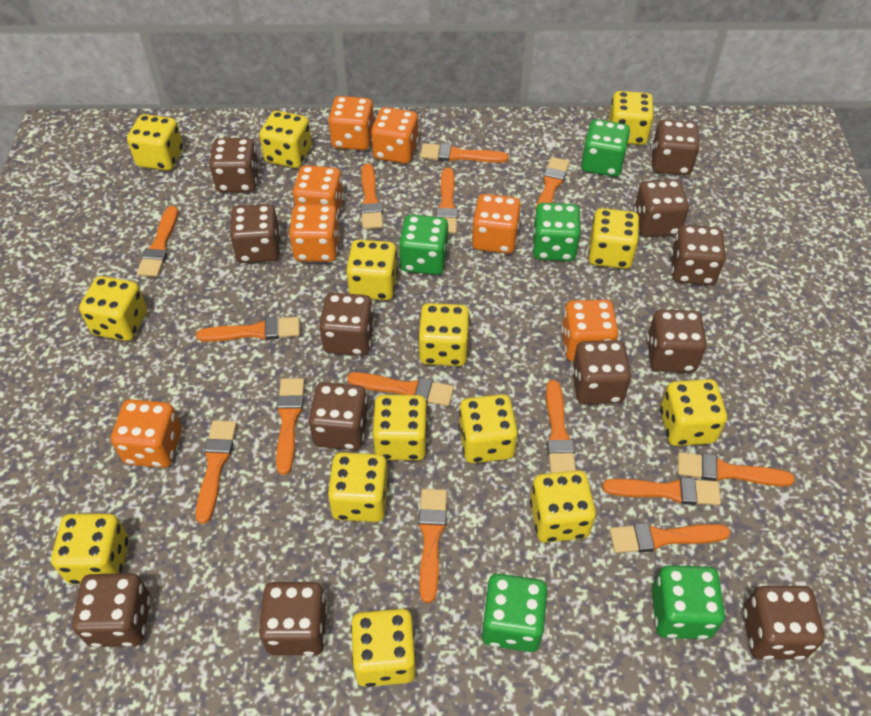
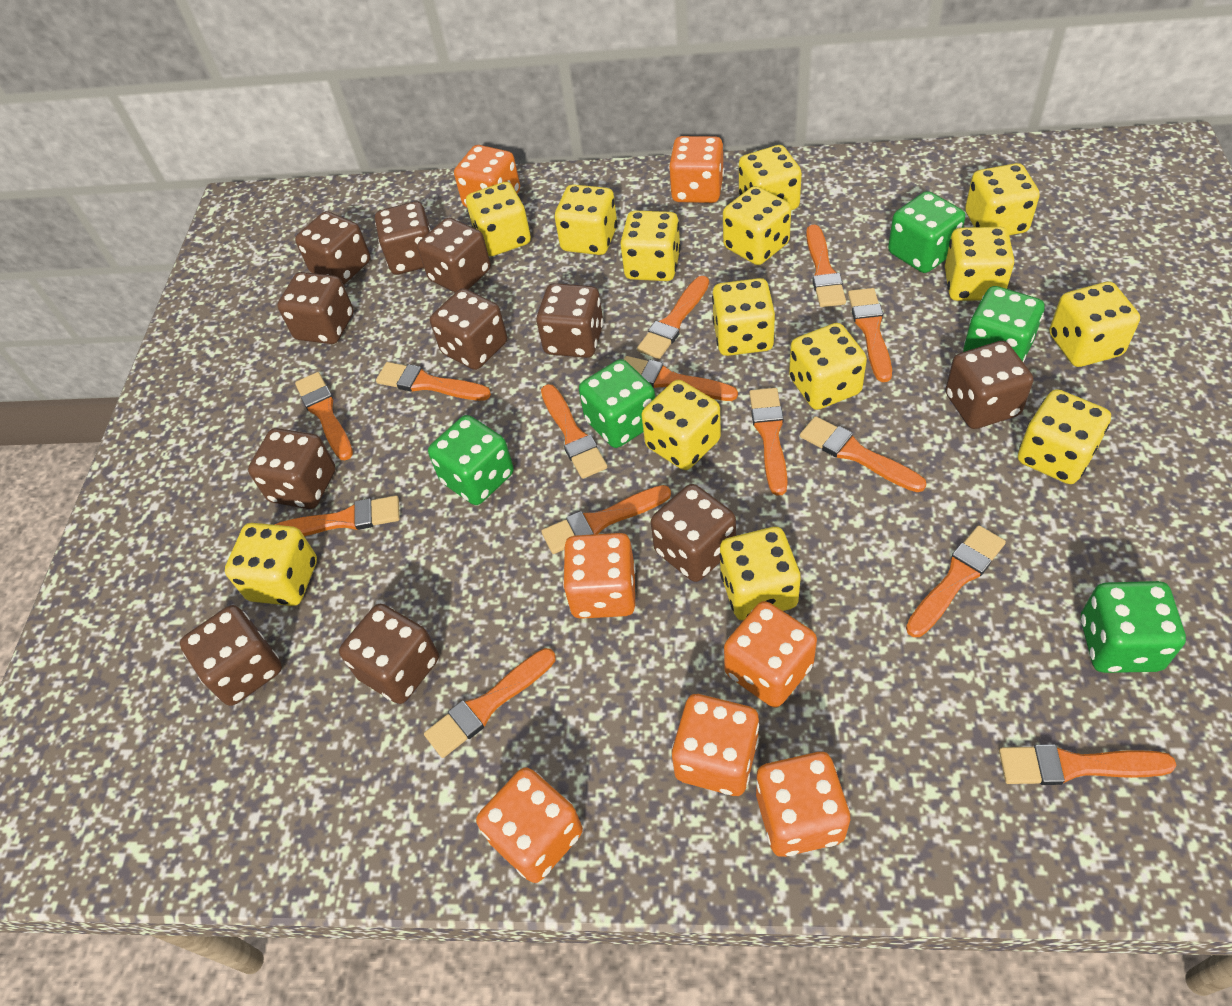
brown dice: [72,573,151,647] [209,138,259,192] [230,204,280,263] [259,582,327,655] [309,382,369,450] [319,293,374,356] [572,340,631,404] [634,180,689,237] [647,310,707,372] [652,120,700,175] [671,225,726,285] [743,586,825,660] = 12 -> [180,605,282,706] [248,428,336,509] [277,272,354,344] [295,211,371,285] [339,604,439,704] [375,201,431,275] [417,218,491,293] [430,288,507,370] [536,283,603,358] [651,484,736,582] [946,341,1033,429] = 11

